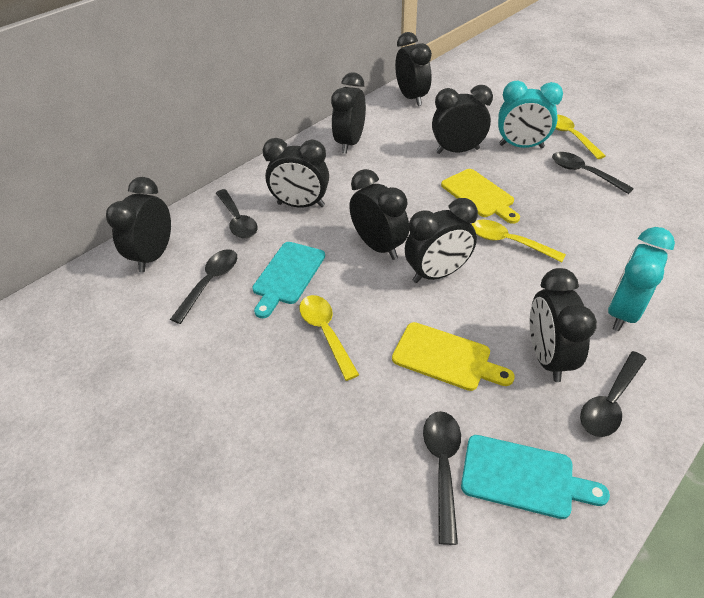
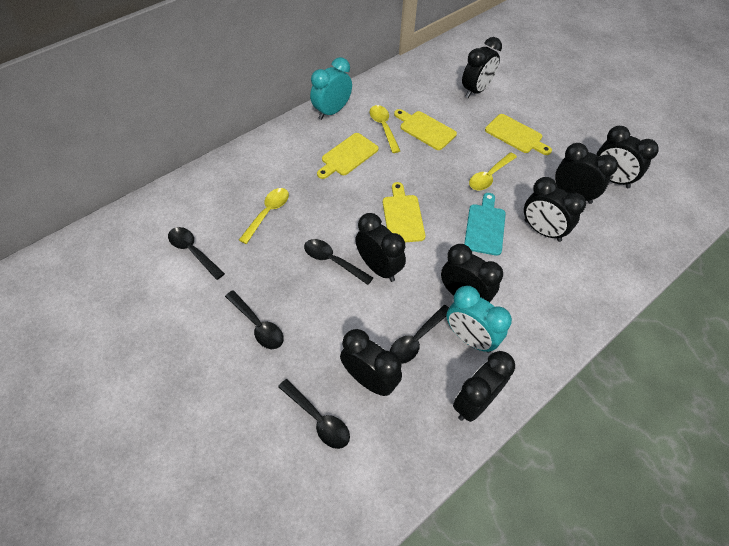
turquoise cutting board: [252,242,325,318] [461,435,610,519] = 2 -> [464,193,506,256] = 1
yellow cutting board: [392,322,515,391] [441,169,520,224] = 2 -> [317,133,379,179] [383,182,425,242] [394,109,457,150] [485,114,552,155] = 4

